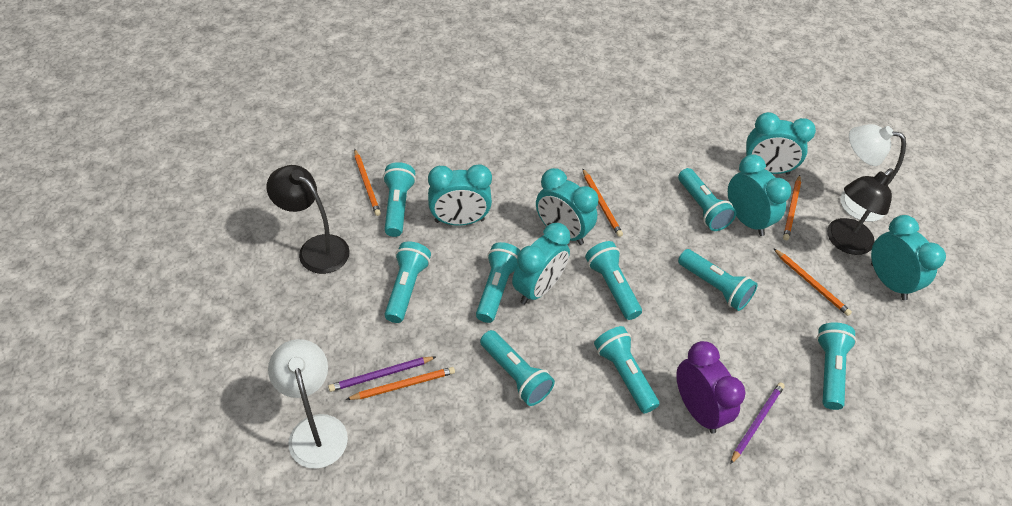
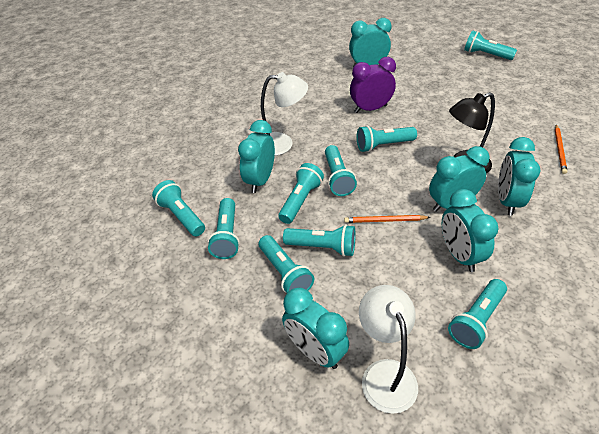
black lamp: [267,165,350,274] [827,168,894,255] = 2 -> [449,92,495,173] = 1
orange pencil: [346,367,455,400] [354,149,381,216] [582,168,623,237] [773,248,852,316] [783,175,801,240] = 5 -> [344,215,431,223] [555,124,567,174] = 2
purple pencil: [328,356,436,392] [730,382,785,464] = 2 -> none = 0

